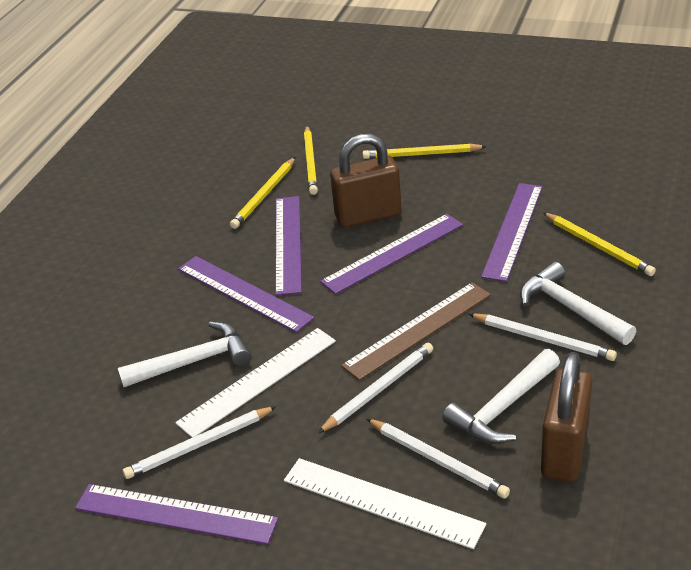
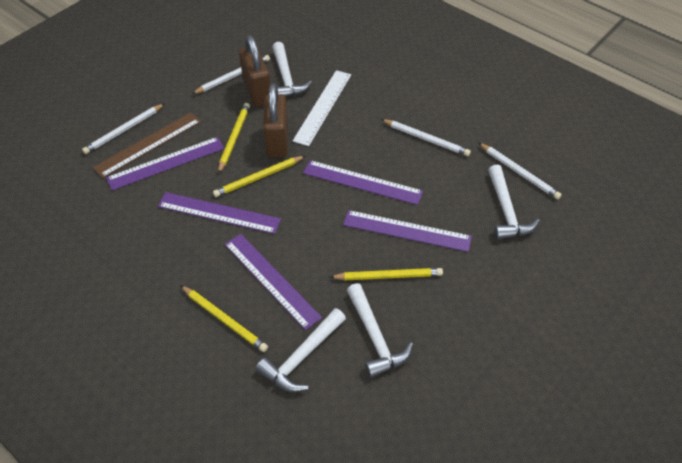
white hammer: [118,321,252,387] [442,349,560,444] [520,262,636,345] = 3 -> [256,308,346,392] [272,42,312,97] [347,283,413,378] [488,165,540,240] = 4
white ruler: [175,328,336,438] [284,458,486,549] = 2 -> [293,70,351,146] = 1

